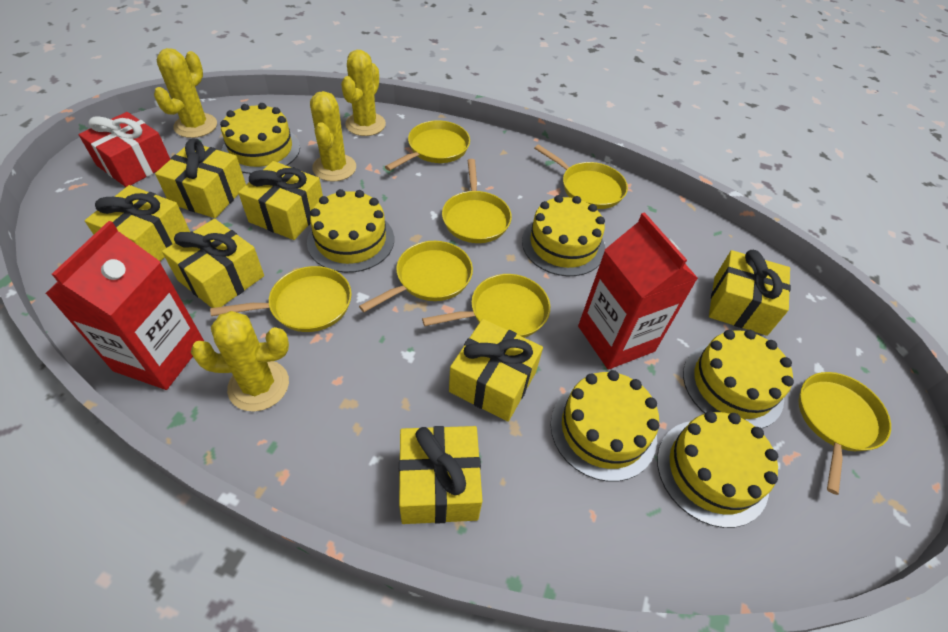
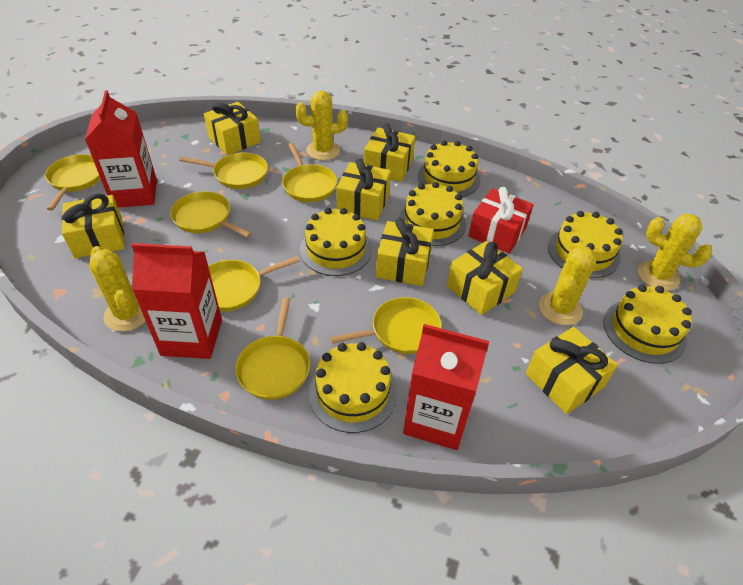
red carton: [45,221,204,390] [578,212,698,370] = 2 -> [85,90,157,208] [131,243,222,359] [403,324,489,450] = 3

